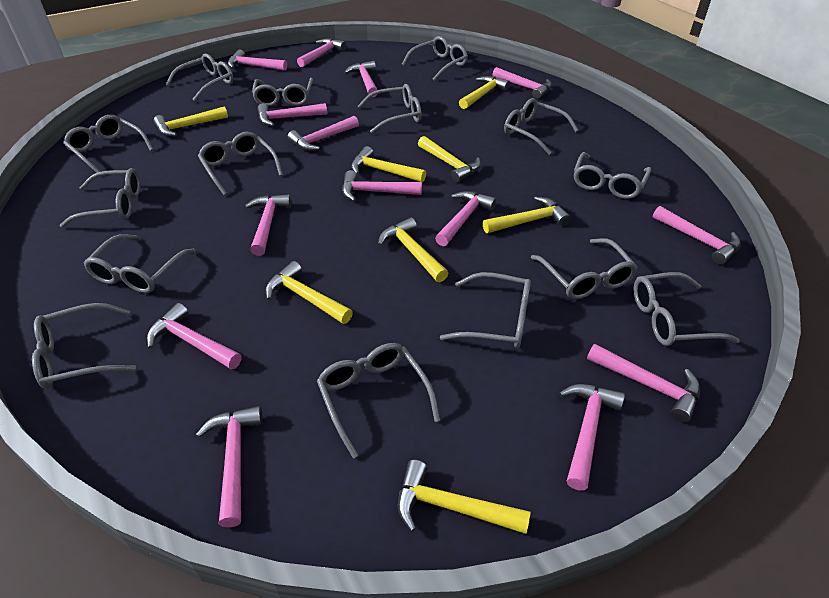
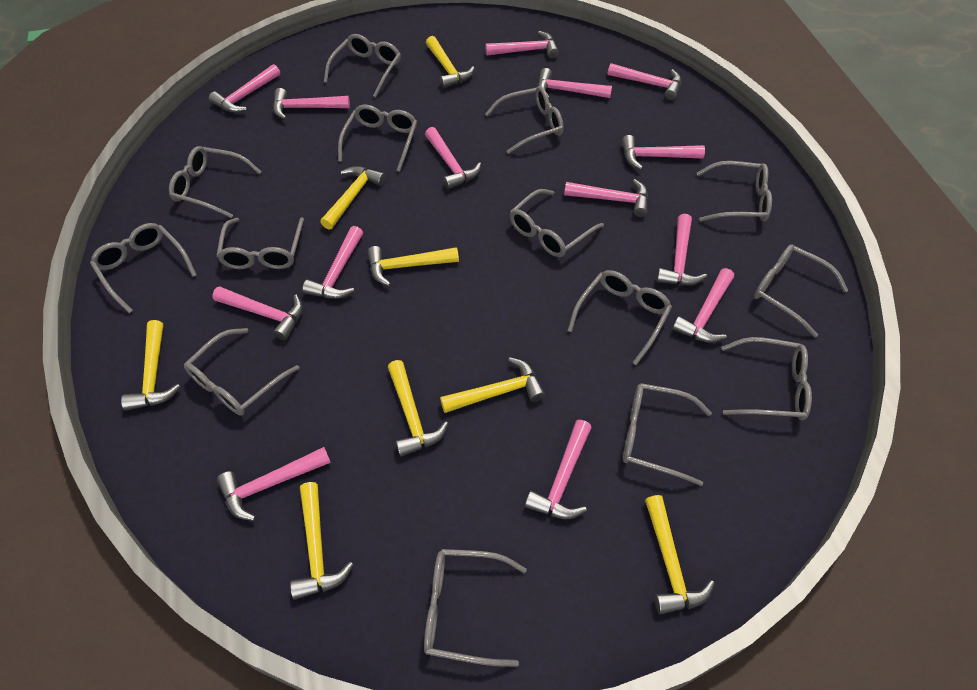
grey glasses: [32,303,136,389] [59,168,140,228] [63,115,154,173] [84,234,196,293] [166,53,234,101] [198,132,283,195] [252,78,313,107] [317,343,440,458] [358,84,422,133] [402,36,468,81] [440,272,531,348] [504,98,578,155] [531,238,638,299] [574,152,651,199] [634,272,740,346] = 15 -> [90,223,196,313] [169,146,262,218] [184,328,300,416] [216,217,304,269] [324,34,401,97] [338,105,417,172] [424,549,527,667] [485,86,564,154] [510,189,604,257] [567,270,672,365] [623,383,712,486] [697,161,772,222] [721,337,812,420] [754,244,848,337] = 14

